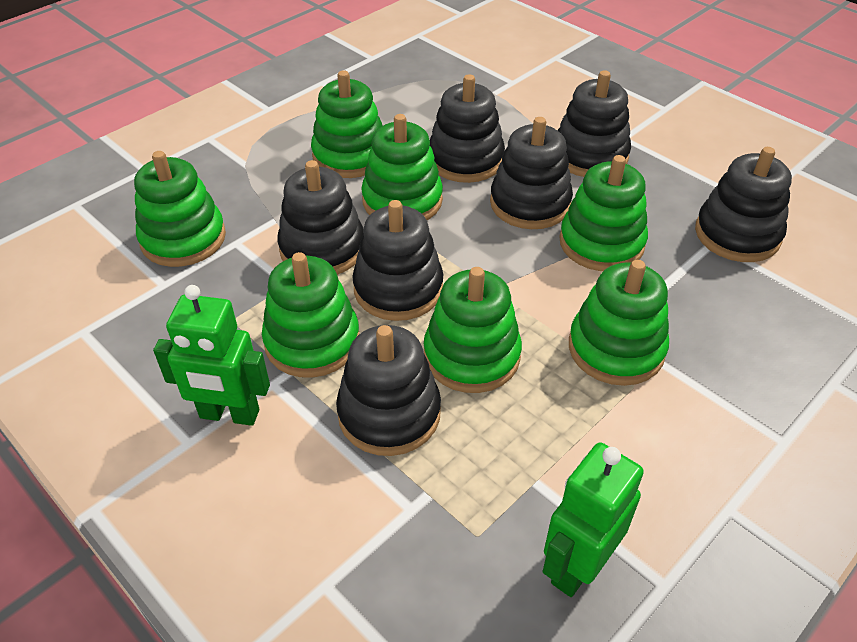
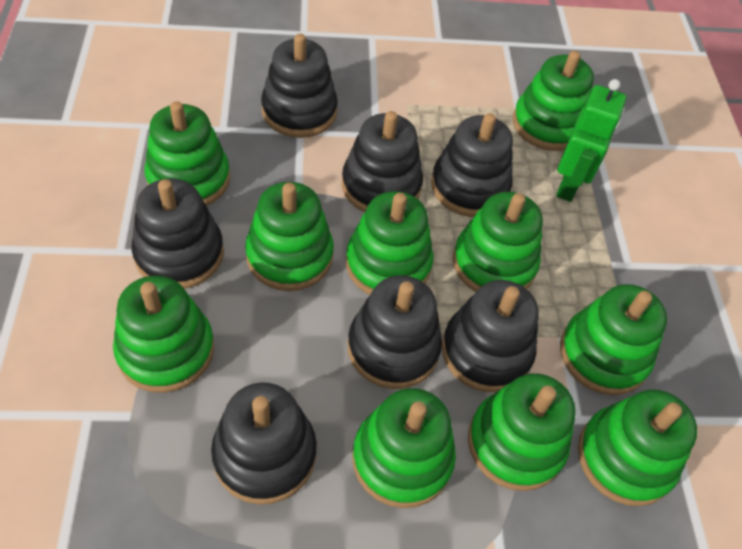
green robot: [153,285,270,426] [543,442,644,597] = 2 -> [556,79,627,202] = 1
green stacking toy: [134,151,226,267] [262,252,360,378] [311,70,383,178] [361,114,443,220] [424,267,522,393] [559,155,648,271] [569,260,669,386] = 7 -> [113,276,214,393] [145,101,230,206] [245,182,334,291] [346,191,433,295] [352,388,456,508] [453,192,543,292] [468,373,576,491] [513,51,594,151] [560,284,667,395] [578,389,697,506] = 10

